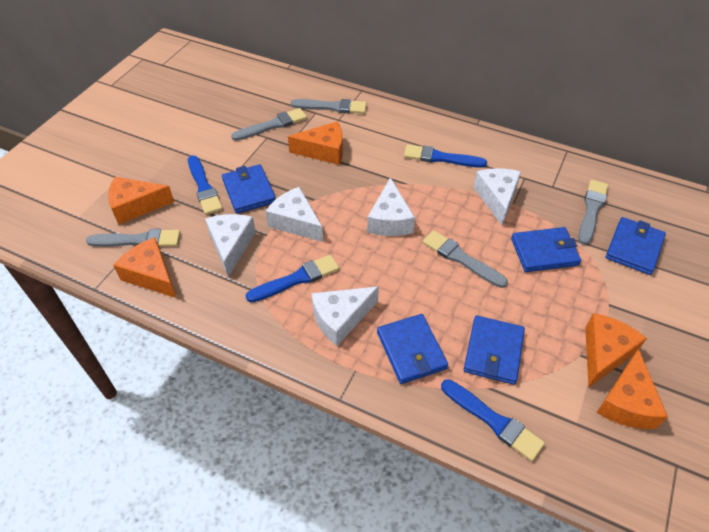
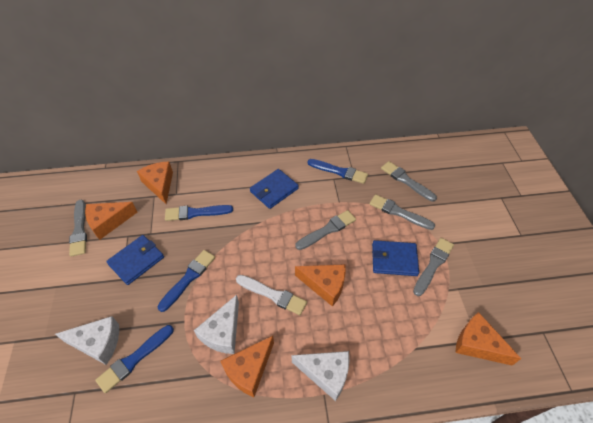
blue wallet: [222,164,276,214] [377,314,448,384] [464,316,525,385] [511,227,581,272] [606,217,666,275] = 5 -> [106,235,164,285] [250,169,299,209] [372,240,419,276] = 3
white brush: none = 0 -> [236,275,307,315] = 1
white cheese: [205,214,256,277] [266,187,323,242] [311,286,379,346] [367,178,415,236] [473,168,521,225] = 5 -> [55,316,119,365] [194,295,239,354] [292,351,349,401] = 3

